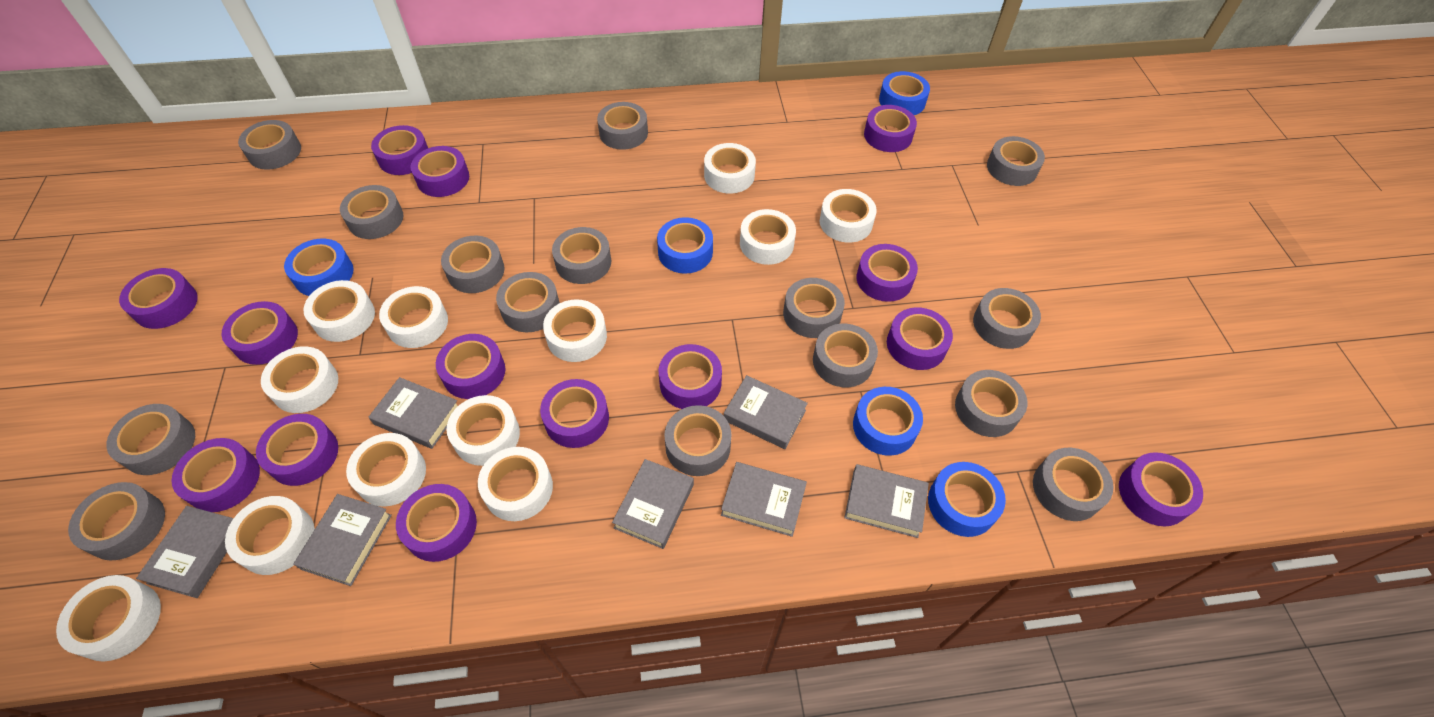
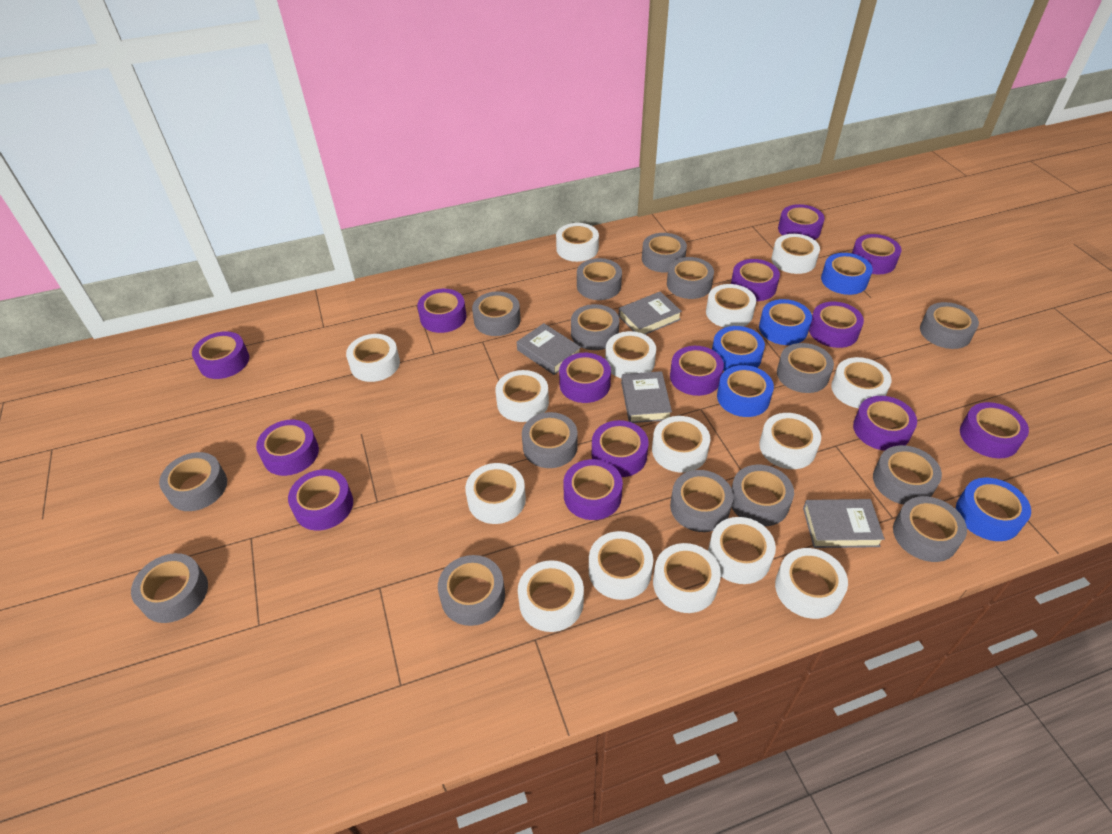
grey book: [136,506,234,598] [293,494,392,586] [369,377,458,449] [612,459,694,549] [721,462,807,537] [724,375,808,449] [844,464,929,538] = 7 -> [517,323,581,375] [619,291,682,335] [621,371,672,423] [803,499,885,548] = 4
white tape: [56,575,161,662] [225,496,315,575] [261,346,338,413] [303,280,375,342] [346,433,426,507] [379,286,448,348] [447,395,520,466] [478,447,553,521] [543,299,607,362] [704,143,756,193] [740,209,796,265] [820,189,877,243] = 12 -> [346,334,400,382] [465,463,526,524] [495,370,549,422] [518,560,584,632] [556,223,599,262] [589,531,653,600] [605,331,656,379] [652,416,710,473] [653,543,721,613] [706,284,756,328] [708,517,776,584] [759,413,821,469] [772,234,820,274] [775,548,848,619] [831,357,892,408] = 15

